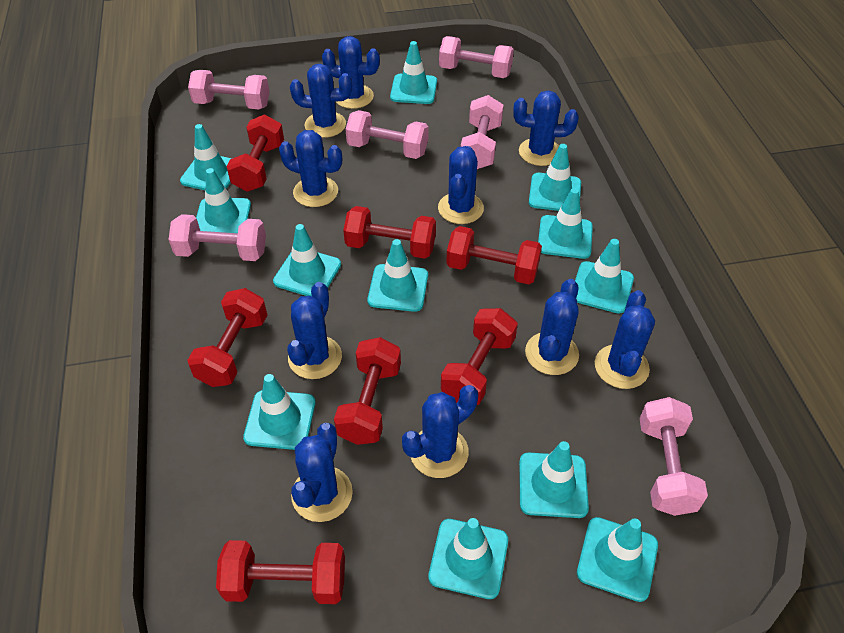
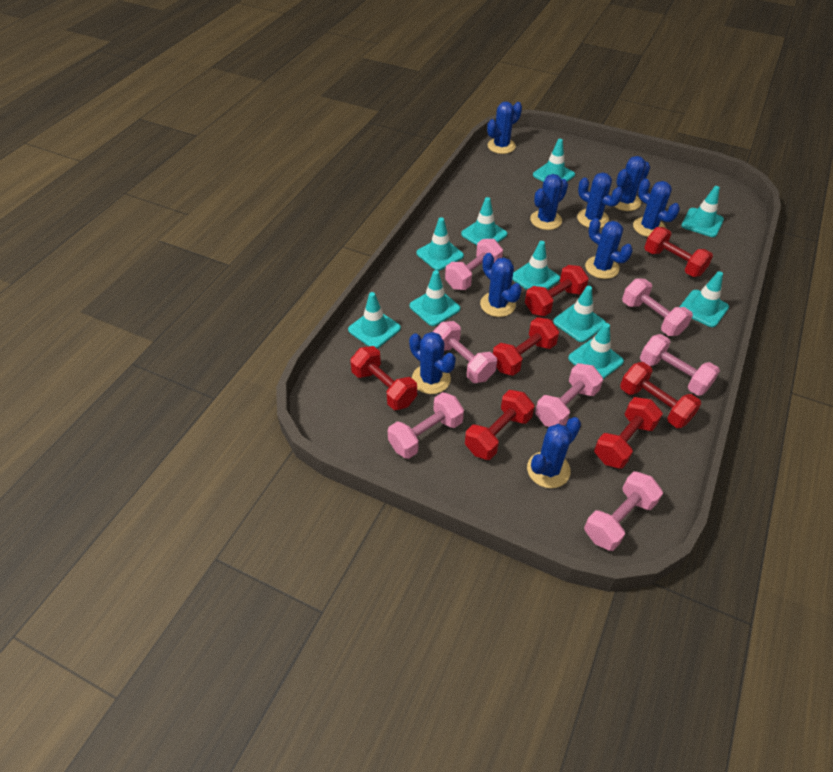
blue cactus: [279,130,342,207] [287,282,342,379] [290,64,352,138] [291,423,353,522] [322,36,380,109] [402,385,478,478] [438,146,484,224] [513,91,579,166] [525,279,579,375] [595,290,655,389] = 10 -> [409,332,456,394] [480,253,522,317] [487,101,522,154] [527,417,581,488] [530,174,568,230] [577,173,623,228] [585,218,633,279] [614,156,650,211] [633,179,680,237] = 9
pink dumbbell: [169,214,266,261] [188,70,270,110] [345,110,428,159] [439,36,514,78] [461,95,504,169] [639,397,708,516] = 6 -> [388,392,464,459] [433,321,497,383] [445,239,503,290] [535,363,603,427] [584,471,663,551] [622,279,693,336] [640,334,720,396] = 7
turquoise traffic cone: [180,124,232,190] [196,168,251,233] [243,374,316,450] [273,224,341,296] [367,239,428,312] [390,41,437,104] [428,518,508,599] [519,441,589,518] [529,144,581,211] [538,188,593,259] [575,239,634,314] [577,517,658,602] = 12 -> [348,292,401,348] [409,270,460,326] [416,217,464,271] [461,197,507,245] [512,241,560,290] [533,139,575,182] [553,286,606,342] [568,323,624,379] [680,271,729,327] [681,186,724,237] = 10

